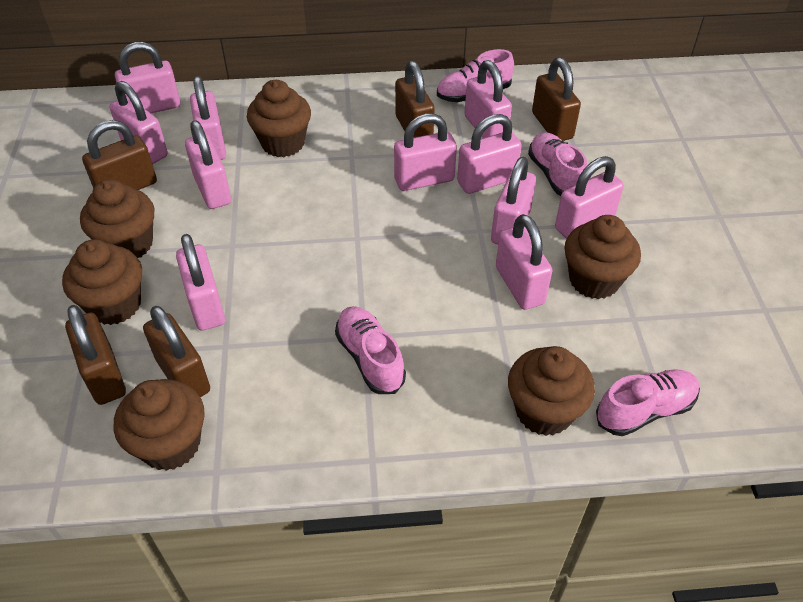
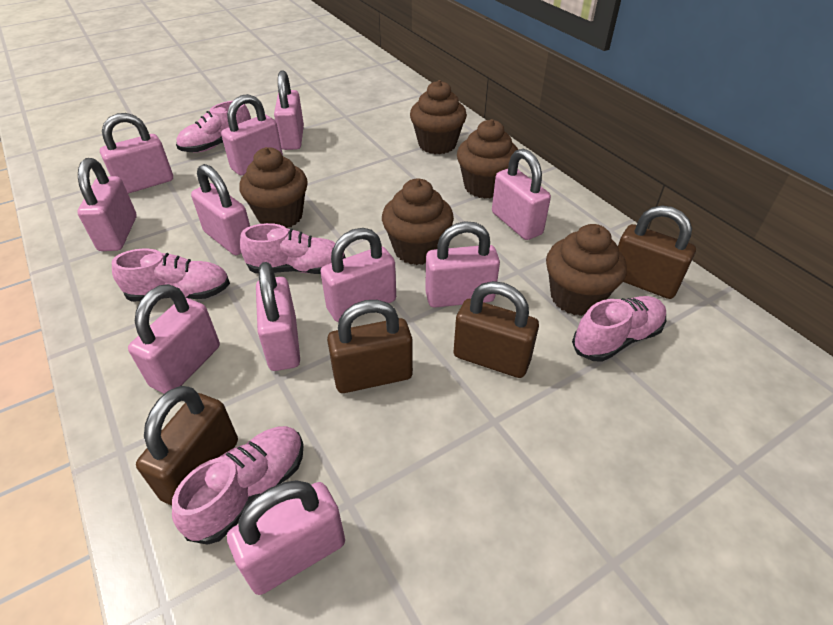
brown cupcake: [62,239,142,325] [80,179,154,258] [114,379,205,471] [247,80,311,157] [508,346,595,436] [564,215,641,299] = 6 -> [239,147,308,228] [382,179,454,265] [410,80,467,154] [457,119,518,199] [546,224,627,316] = 5
brown padlock: [65,305,126,405] [82,120,157,190] [143,306,210,397] [395,61,435,138] [532,57,581,141] = 5 -> [136,386,238,506] [327,300,413,393] [453,281,539,378] [618,206,696,299] = 4
pink shoe: [335,306,406,394] [437,49,514,102] [528,132,587,196] [596,369,700,436] = 4 -> [112,249,230,302] [172,426,304,545] [176,101,251,153] [240,223,346,274] [572,296,666,362] = 5

